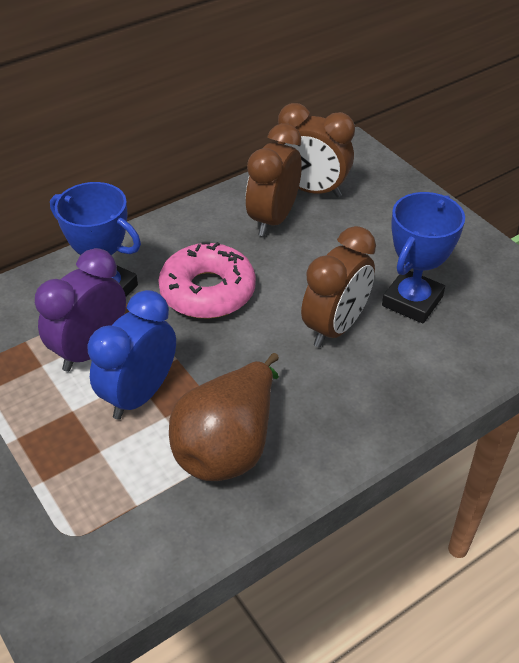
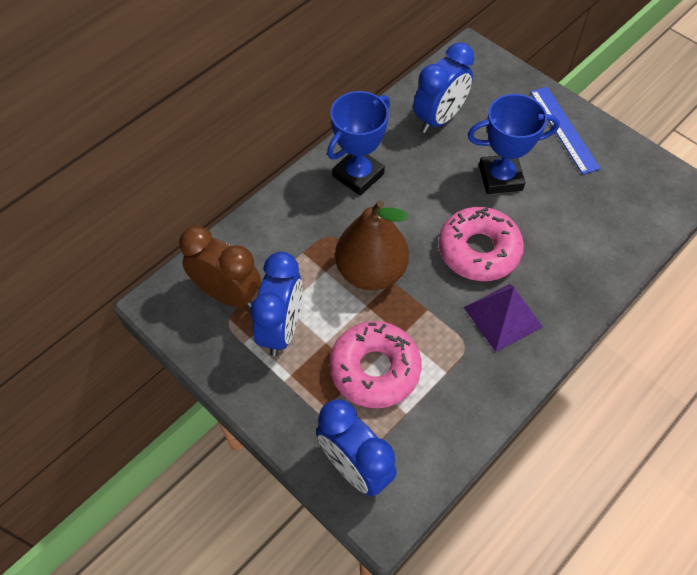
blue clock: [88,290,176,420] = 1 -> [250,252,302,356] [316,399,397,496] [413,42,474,133] = 3
blue ruler: none = 0 -> [530,87,601,175] = 1
brown clock: [246,123,302,236] [278,103,355,197] [301,226,376,348] = 3 -> [179,226,261,309] = 1
pink donut: [158,242,256,319] = 1 -> [329,321,422,408] [439,207,524,281] = 2
purple clock: [35,248,126,372] = 1 -> none = 0
purple pyramid: none = 0 -> [464,284,543,352] = 1

